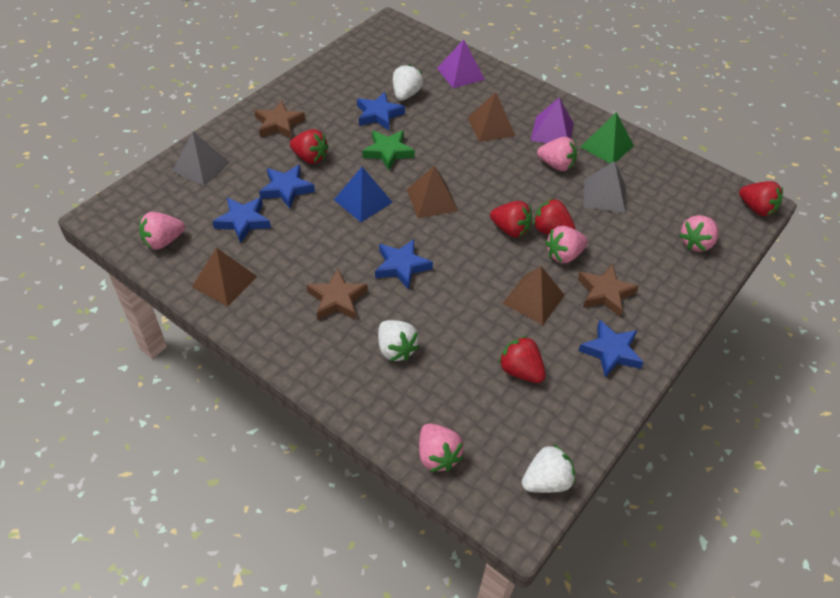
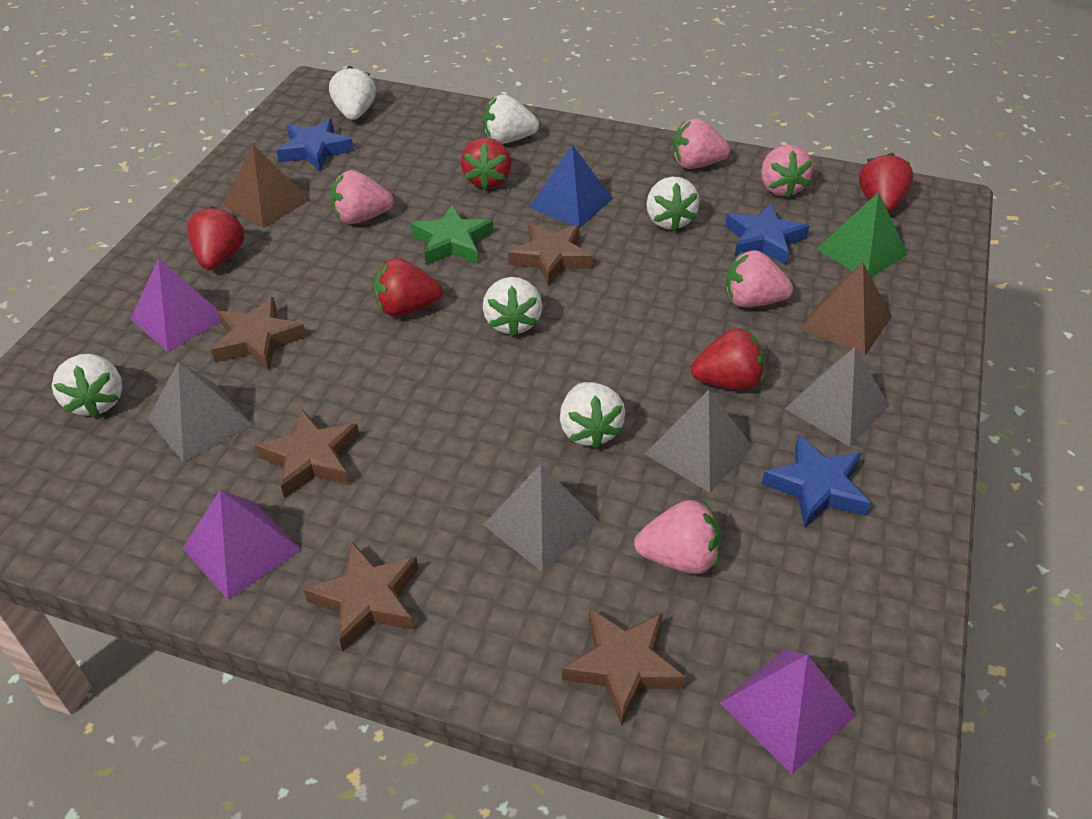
blue star: [212,197,271,243] [259,164,315,209] [357,92,405,130] [375,239,433,290] [578,320,644,378] = 5 -> [276,118,354,171] [725,203,809,265] [762,435,871,528] = 3
brown pyramid: [192,248,257,307] [407,166,458,218] [468,92,516,142] [502,266,565,325] = 4 -> [224,144,310,228] [800,263,892,355] = 2
brown star: [254,100,305,139] [307,268,368,320] [578,264,639,317] = 3 -> [211,297,306,371] [255,409,360,498] [303,542,419,651] [508,223,593,286] [562,608,687,726] = 5
grey pyramid: [172,132,230,186] [584,161,625,213] = 2 -> [148,361,253,462] [483,464,600,573] [645,390,753,493] [785,347,889,446] = 4
purple pyramid: [437,39,485,88] [530,97,574,143] = 2 -> [131,259,221,352] [182,490,301,600] [720,649,856,774] = 3
white strawberry: [378,320,419,361] [393,64,423,101] [522,444,575,493] = 3 -> [52,354,122,418] [329,66,376,120] [483,94,539,144] [483,277,542,337] [560,382,625,449] [646,176,700,231] = 6

